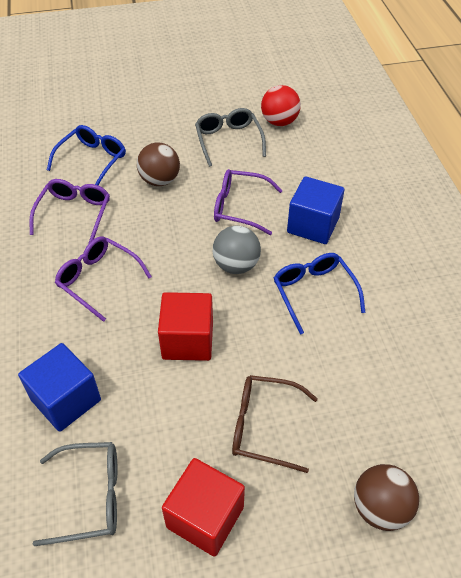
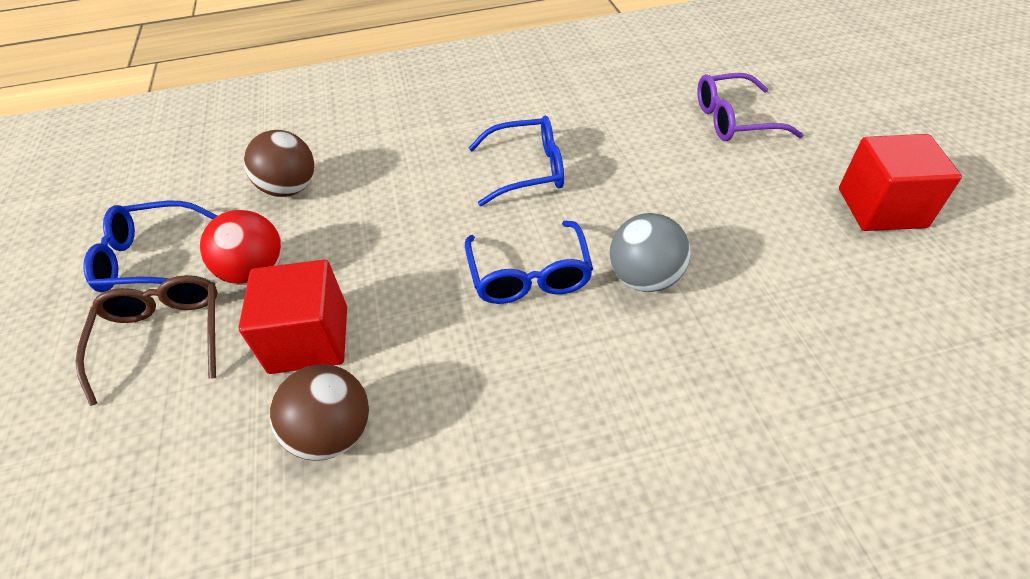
blue cube: [18,343,101,432] [287,176,345,244] = 2 -> none = 0
blue glasses: [47,125,126,185] [274,253,366,335] = 2 -> [83,201,218,292] [465,221,593,304] [469,116,564,206] = 3
grey glasses: [32,442,117,546] [195,108,266,167] = 2 -> none = 0
purple glasses: [29,179,110,244] [55,236,152,322] [214,169,283,235] = 3 -> [698,73,803,141] = 1

